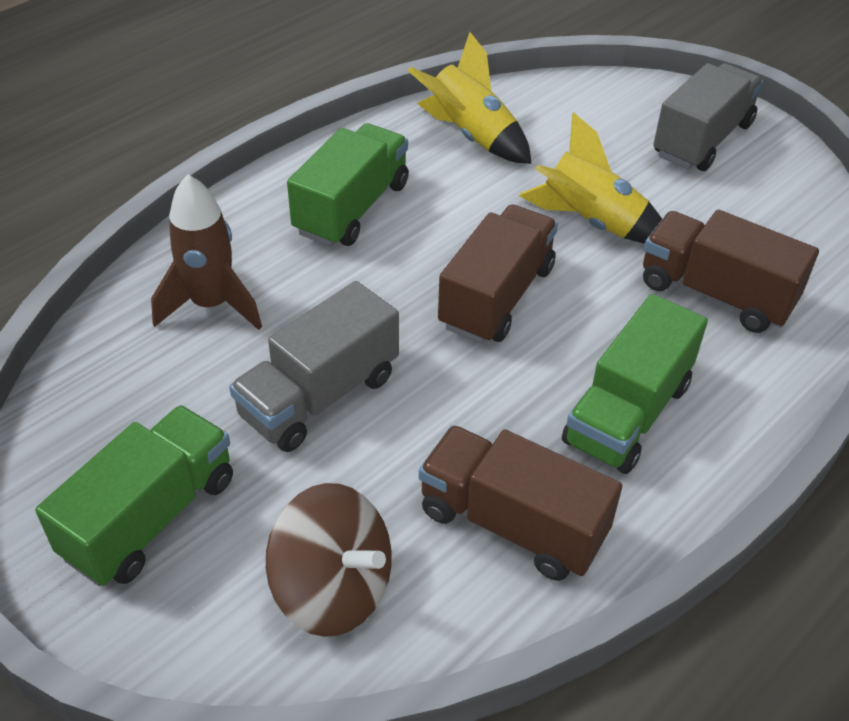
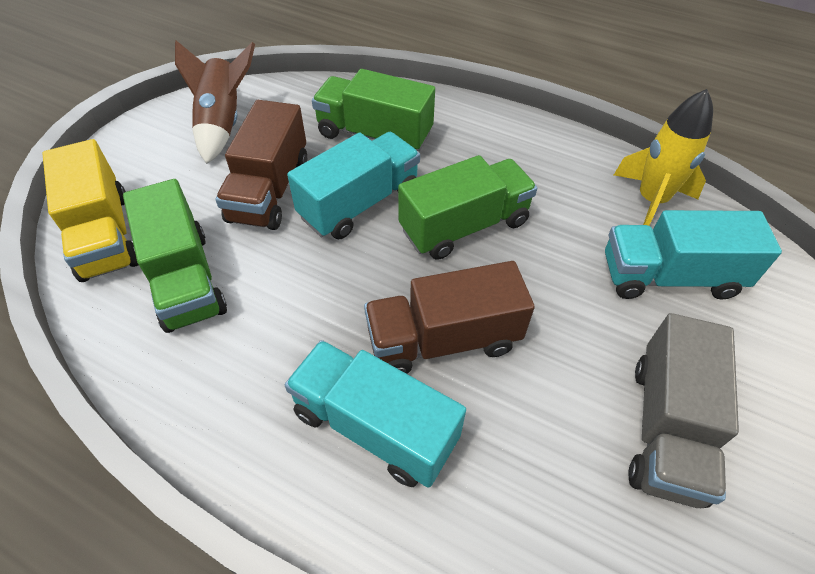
brown spinning top: [266,483,392,637] = 1 -> none = 0
brown truck: [419,425,622,581] [438,204,558,344] [643,210,819,333] = 3 -> [215,100,307,230] [364,261,535,374] = 2
grey truck: [229,281,399,452] [653,63,764,171] = 2 -> [628,313,739,508] = 1
turquoise truck: none = 0 -> [285,340,466,488] [287,132,420,239] [605,210,782,299] = 3
yellow rocket: [408,32,532,164] [519,112,662,244] = 2 -> [614,89,713,226] = 1
yellow truck: none = 0 -> [42,139,138,282] = 1

